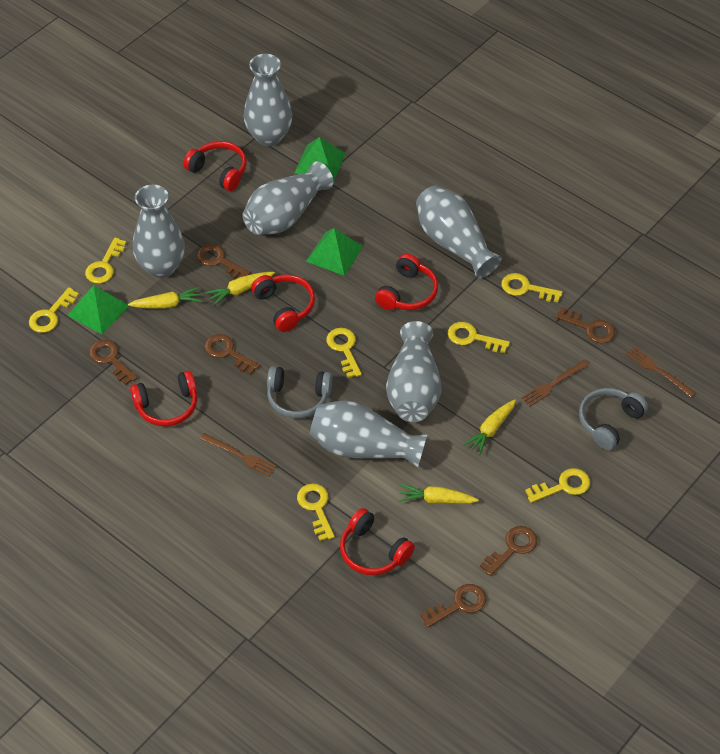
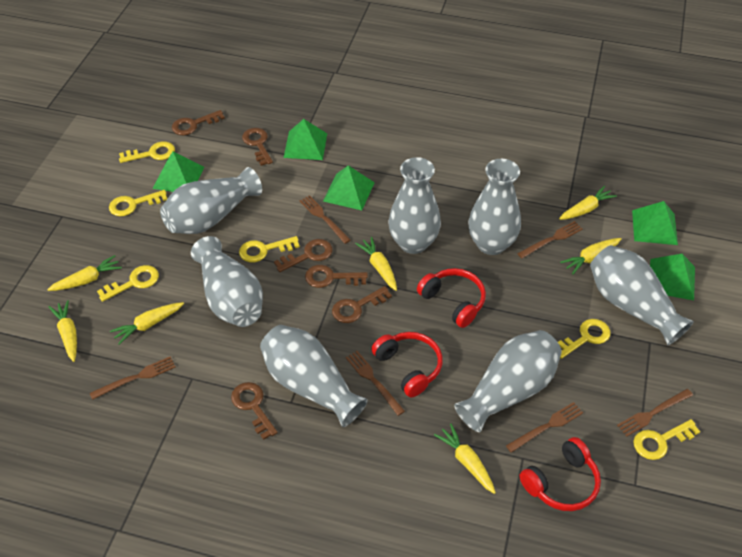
brown fork: [200,433,277,477] [521,359,589,407] [625,346,696,397] = 3 -> [90,357,176,400] [300,195,350,244] [346,351,405,416] [506,402,583,453] [517,221,583,258] [617,389,693,436] = 6
green pyramid: [67,285,129,334] [294,137,346,182] [306,228,363,276] = 3 -> [153,151,204,192] [284,119,327,160] [323,165,375,211] [632,201,678,245] [650,254,695,300] = 5
grey headphones: [267,366,332,418] [579,388,648,450] = 2 -> none = 0
grey vase: [133,185,185,278] [242,161,333,235] [244,54,293,146] [310,400,428,468] [386,321,442,422] [416,186,502,279] = 6 -> [160,167,262,234] [191,236,263,327] [260,325,368,427] [388,157,441,254] [454,330,562,432] [468,159,521,255] [590,245,694,345] = 7
red headphones: [130,371,197,427] [184,141,247,191] [251,274,315,332] [340,508,415,575] [375,254,438,310] = 5 -> [371,332,443,397] [417,268,486,328] [519,437,601,511] = 3
yellow carrot: [128,287,202,309] [205,272,275,306] [398,484,479,504] [463,400,516,455] = 4 -> [47,255,122,291] [49,300,77,362] [110,302,184,345] [355,237,397,291] [434,424,496,494] [559,185,617,220] [560,238,622,274] = 7
yellow key: [29,287,79,333] [85,238,126,284] [297,483,335,541] [326,328,362,378] [448,322,510,353] [501,273,563,302] [525,468,590,503] = 7 -> [97,265,159,302] [109,190,167,216] [119,142,175,163] [239,236,300,263] [558,319,611,359] [633,419,700,460] = 6

